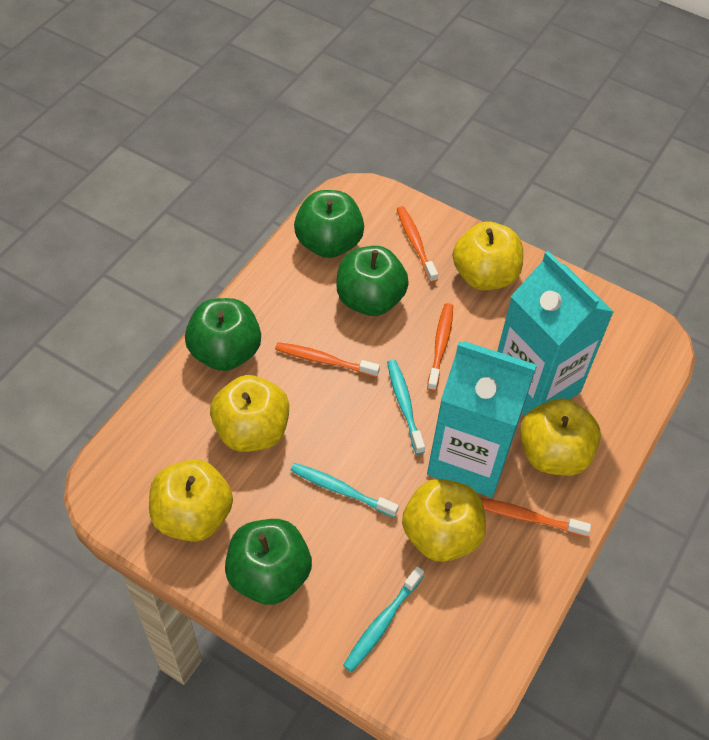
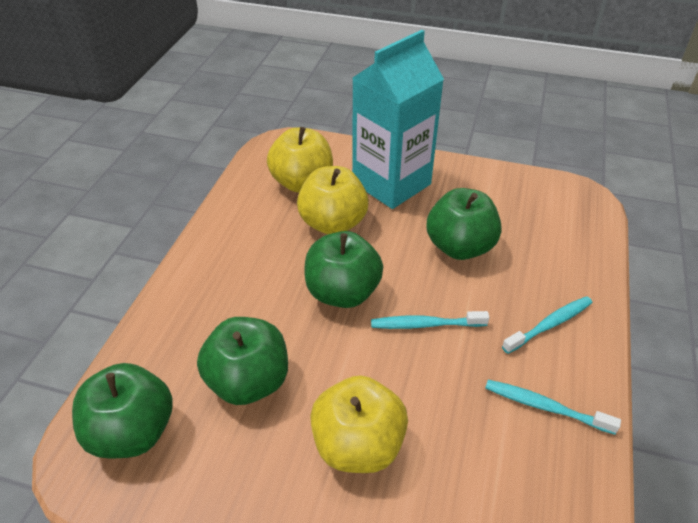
orange toothbrush: [275,342,380,377] [397,206,438,283] [427,303,453,391] [481,498,591,537] = 4 -> none = 0
turquoise carton: [427,341,537,498] [497,251,614,416] = 2 -> [352,30,444,209] = 1
yellow apple: [149,459,233,542] [210,375,289,452] [402,479,486,562] [453,222,523,290] [520,399,601,476] = 5 -> [267,127,333,193] [297,166,369,234] [310,375,408,473] = 3

